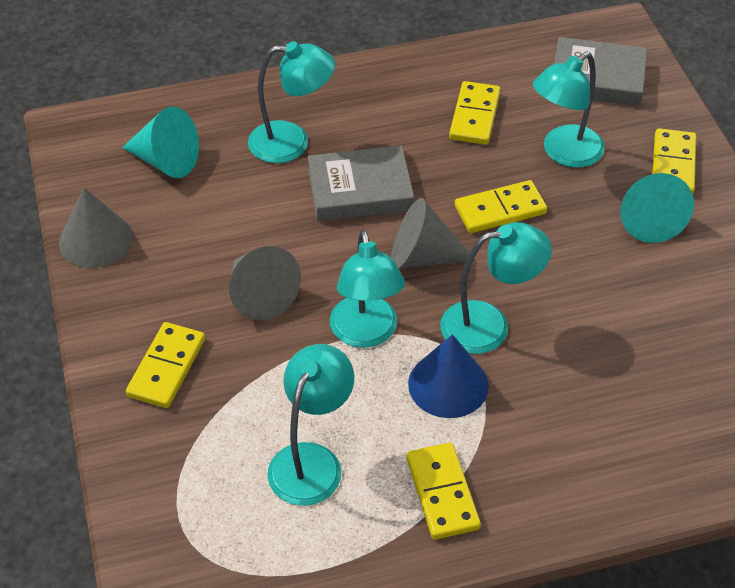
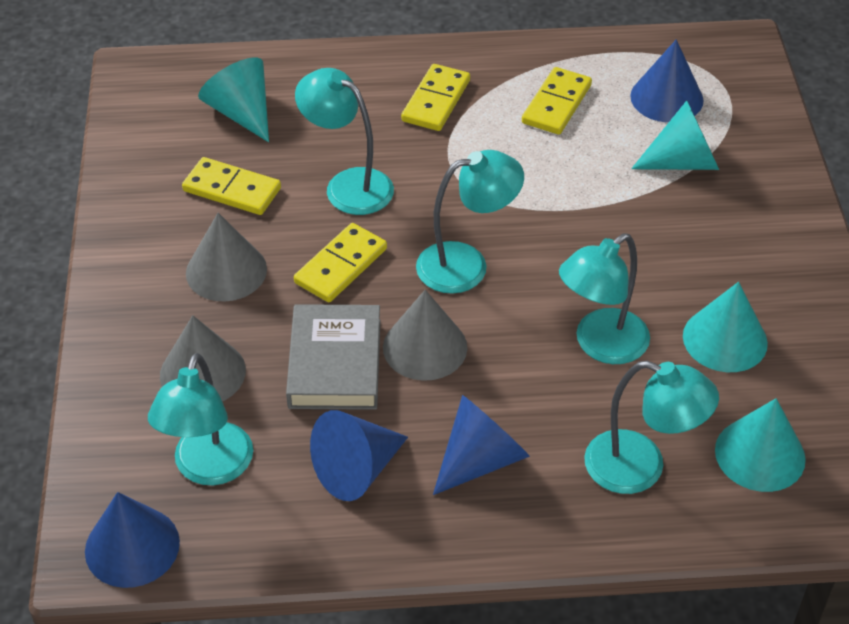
blue cone: [408,334,489,418] = 1 -> [85,492,180,588] [310,410,408,501] [433,395,530,495] [630,39,704,123] = 4
grey book: [308,146,414,221] [554,37,647,106] = 2 -> [286,304,381,410] = 1
turquoise cone: [122,107,199,178] [620,173,694,243] = 2 -> [198,58,269,142] [631,100,719,170] [683,282,768,372] [715,398,806,492] = 4
yellow domino: [126,322,205,408] [406,443,481,540] [449,81,501,145] [455,180,547,233] [652,128,696,194] = 5 -> [182,157,281,215] [294,223,387,302] [401,64,470,131] [522,67,592,135] = 4

